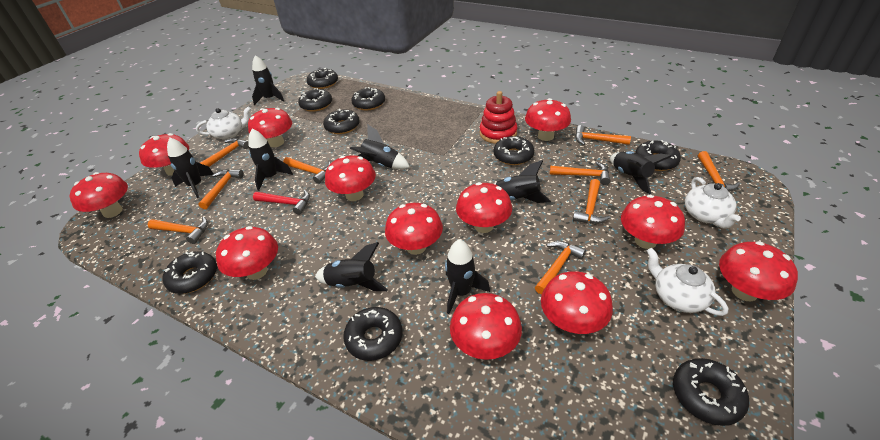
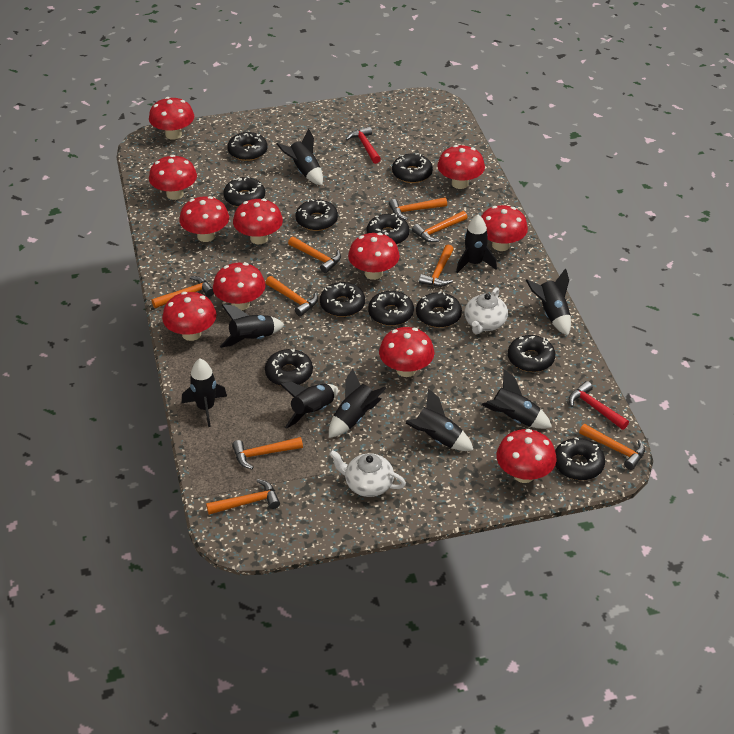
black donut: [163,251,217,294] [298,88,332,112] [307,68,338,89] [323,109,360,134] [343,307,403,361] [351,87,385,110] [494,136,534,165] [635,140,681,171] [673,358,749,426] = 9 -> [223,176,265,207] [227,132,268,161] [265,349,313,386] [296,199,338,231] [320,282,365,317] [366,213,409,245] [368,291,414,326] [392,153,433,183] [416,291,462,328] [508,335,555,372] [555,437,605,480] = 11
black rocket: [167,138,213,198] [248,129,293,191] [252,55,284,105] [315,242,388,291] [350,124,410,169] [445,239,490,314] [494,160,551,203] [610,151,672,194] = 8 -> [182,359,227,427] [220,305,285,348] [277,129,323,185] [280,382,338,429] [329,369,386,438] [406,388,473,451] [456,214,497,273] [482,369,552,429] [526,268,571,335] = 9
red hammer: [253,190,310,215] = 1 -> [346,126,381,164] [569,381,629,430] = 2
red mushroom: [70,172,128,218] [139,133,189,176] [216,226,278,280] [248,108,292,148] [325,155,376,201] [385,203,443,255] [450,293,522,360] [456,182,512,233] [525,98,571,141] [541,271,613,334] [621,195,685,249] [719,241,798,301] = 12 -> [149,97,194,140] [149,155,197,200] [162,292,217,341] [179,196,229,242] [213,263,266,310] [233,198,283,244] [348,233,400,280] [379,327,434,377] [437,145,485,189] [481,205,528,251] [496,429,557,483] = 11
red stacking toy: [480,91,518,144] = 1 -> none = 0
white teapot: [196,107,251,140] [646,248,728,316] [685,177,741,228] = 3 -> [329,450,406,497] [465,288,508,334] = 2

